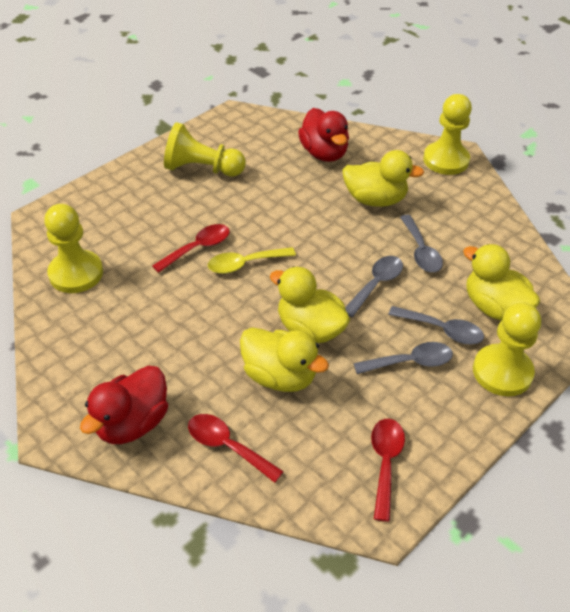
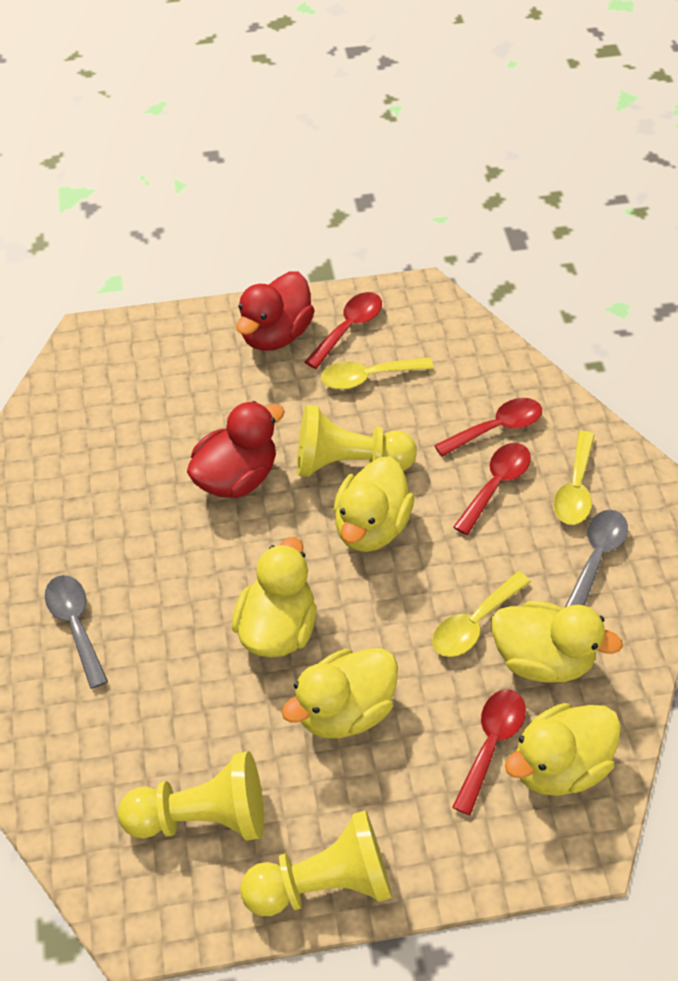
grey spoon: [345,256,403,317] [354,342,453,374] [388,306,484,344] [400,215,443,272] = 4 -> [45,575,108,689] [565,510,628,607] = 2
red spoon: [152,224,230,273] [188,414,284,483] [371,419,405,522] = 3 -> [305,292,382,369] [434,398,542,457] [452,689,526,815] [453,443,531,535] = 4
yellow duck: [240,327,329,392] [270,266,350,343] [342,150,424,207] [463,244,540,321] = 4 -> [232,537,317,657] [282,648,398,738] [333,456,414,552] [491,601,623,683] [505,703,621,796] = 5
yellow pawn: [44,204,103,293] [164,122,246,176] [423,94,472,175] [473,302,541,396] = 4 -> [118,751,264,841] [240,810,392,916] [297,405,417,477] = 3
yellow spoon: [208,247,296,274] = 1 -> [321,357,434,390] [432,571,531,657] [553,431,595,525] = 3

